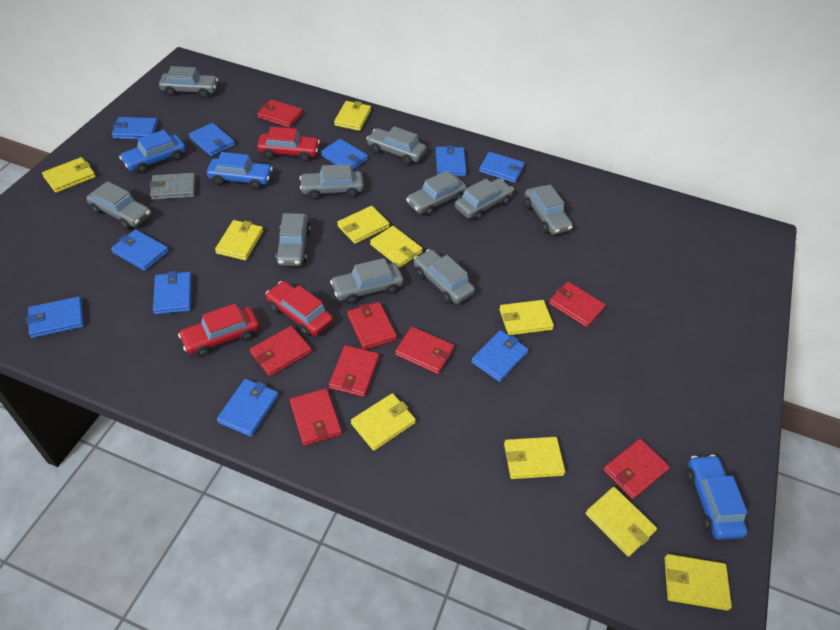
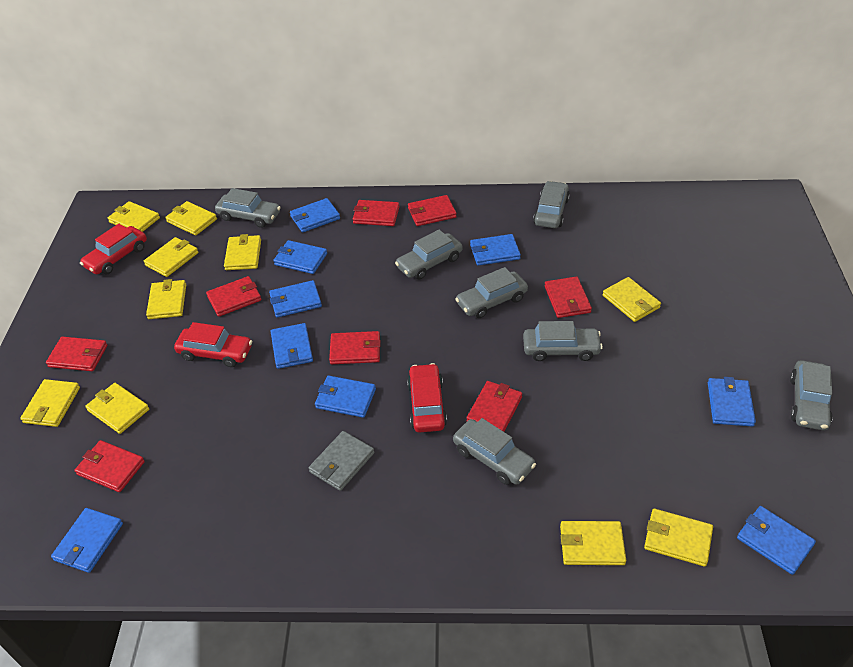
blue car: [119,130,186,173] [207,152,273,189] [686,455,748,540] = 3 -> none = 0
blue wallet: [26,297,84,338] [111,229,169,271] [112,117,158,140] [153,271,192,314] [189,123,235,156] [217,379,279,437] [321,139,368,170] [436,145,467,176] [471,330,529,382] [479,152,525,183] = 10 -> [51,508,123,573] [269,280,322,318] [271,323,313,369] [273,240,327,274] [290,198,340,232] [315,376,376,418] [470,234,521,266] [708,377,756,427] [737,506,816,575] = 9
grey car: [86,181,151,229] [159,66,218,98] [275,213,311,266] [300,164,364,199] [330,258,404,304] [366,126,427,165] [406,171,467,216] [414,249,475,304] [455,179,514,220] [525,185,573,235] = 10 -> [215,188,281,228] [395,229,462,279] [453,418,536,485] [455,267,528,318] [523,321,603,361] [533,181,570,228] [790,360,833,430] = 7

